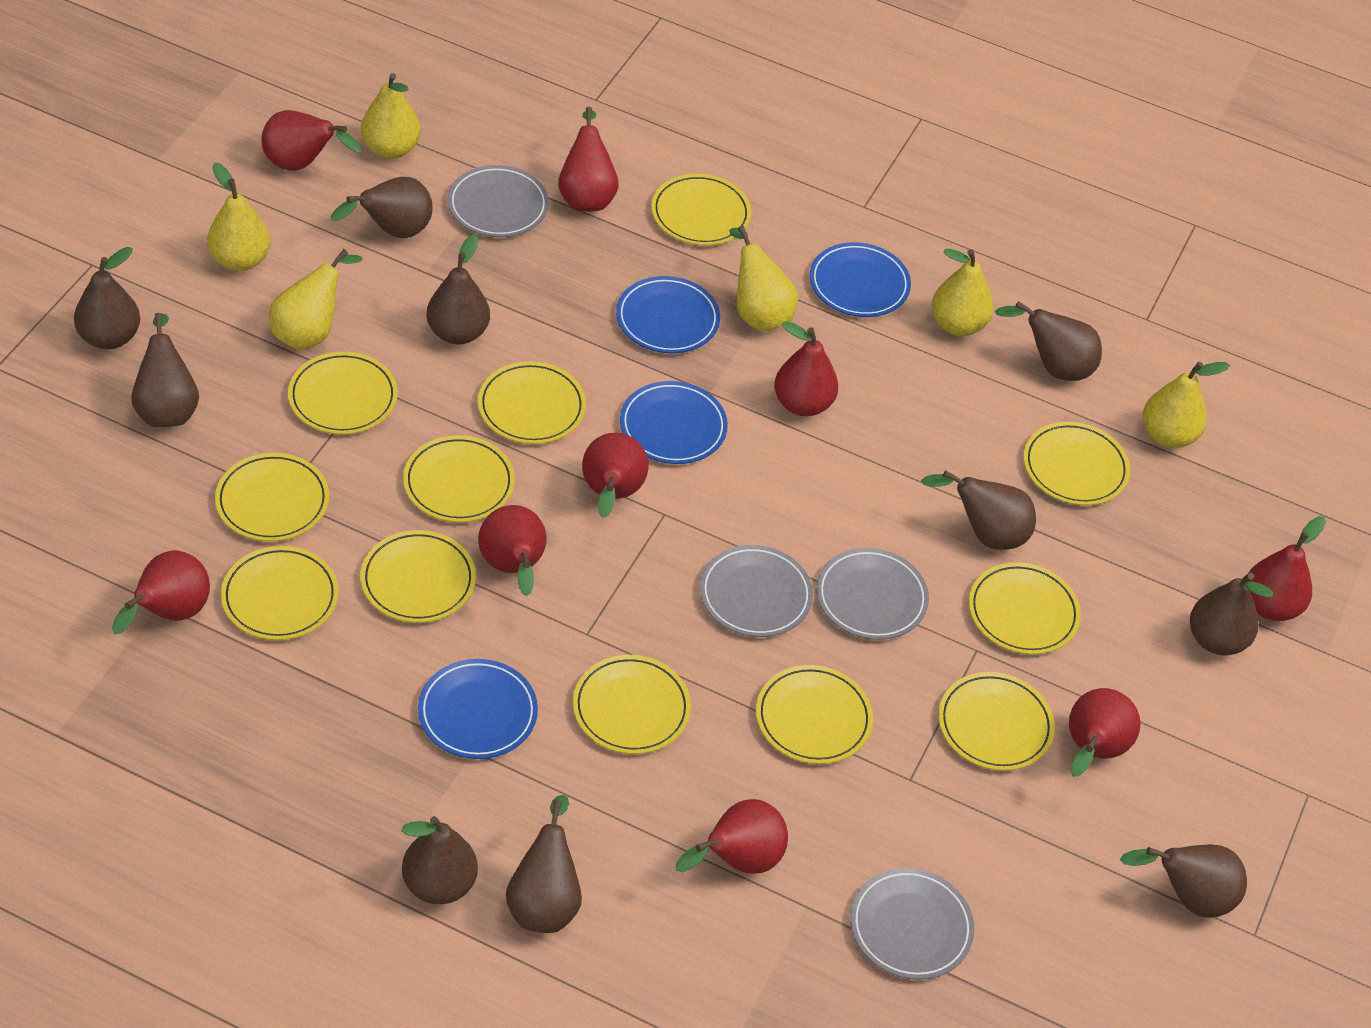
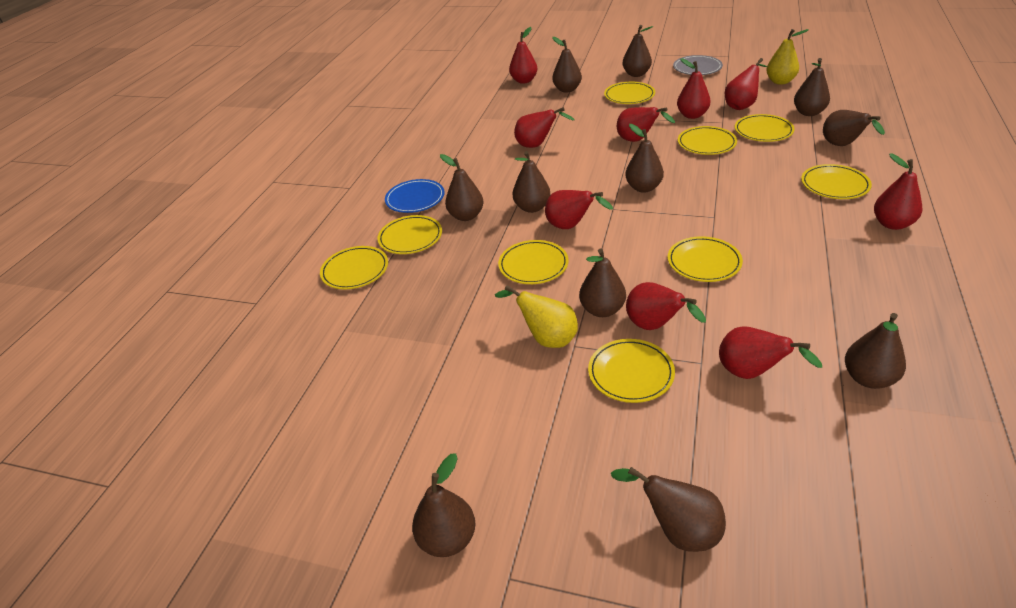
blue plate: [418,659,538,759] [616,276,720,353] [620,381,728,464] [810,242,911,317] = 4 -> [385,179,445,213] = 1
brown pear: [74,247,140,349] [131,313,199,427] [331,177,433,238] [401,816,478,904] [426,234,490,344] [506,795,582,933] [921,470,1036,550] [995,301,1102,381] [1120,844,1247,917] [1190,572,1273,655] = 10 -> [412,453,475,557] [440,154,484,221] [512,151,550,213] [552,37,582,93] [579,248,626,317] [611,467,726,552] [623,25,653,77] [625,124,664,192] [794,58,830,116] [823,110,885,146] [845,313,906,389] = 11
grey plate: [448,165,549,237] [700,545,813,637] [816,548,929,640] [850,868,974,980] = 4 -> [673,55,723,75] = 1
yellow pear: [207,162,271,271] [270,249,363,350] [361,73,421,159] [729,225,798,331] [932,249,994,336] [1143,362,1230,448] = 6 -> [495,285,578,348] [766,29,809,85] = 2
yellow plate: [215,453,329,541] [221,546,339,640] [288,352,398,434] [360,530,476,623] [403,435,515,522] [478,361,586,444] [573,655,691,754] [651,174,751,246] [756,665,873,764] [938,672,1055,771] [969,562,1081,654] [1023,422,1130,505] = 12 -> [320,246,388,289] [377,215,442,254] [498,240,569,284] [588,339,675,403] [604,82,655,104] [668,236,743,282] [678,126,737,155] [735,114,795,142] [801,164,872,199] = 9

